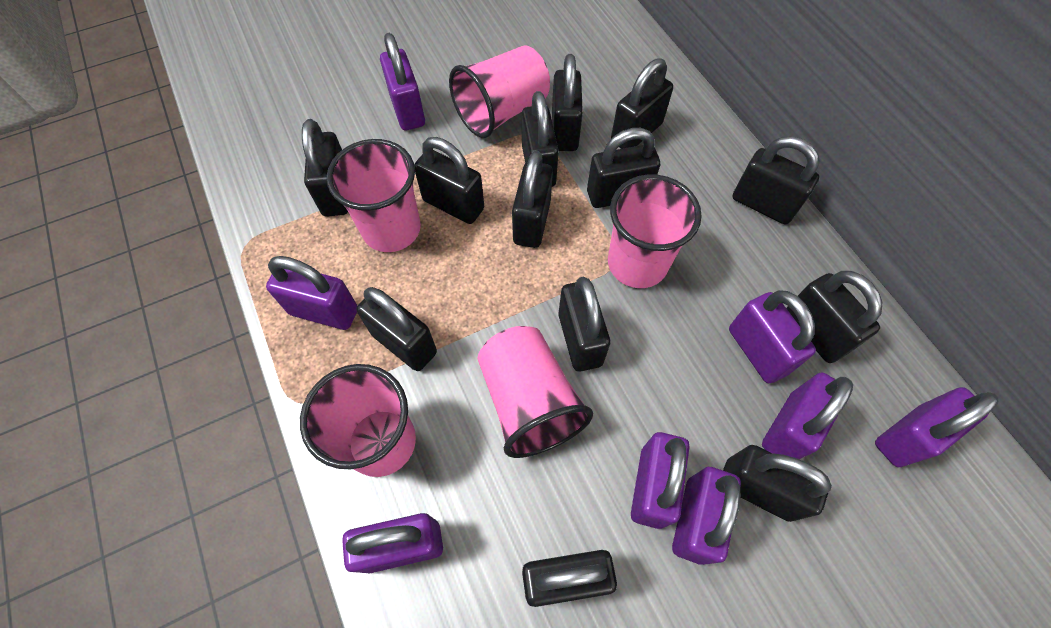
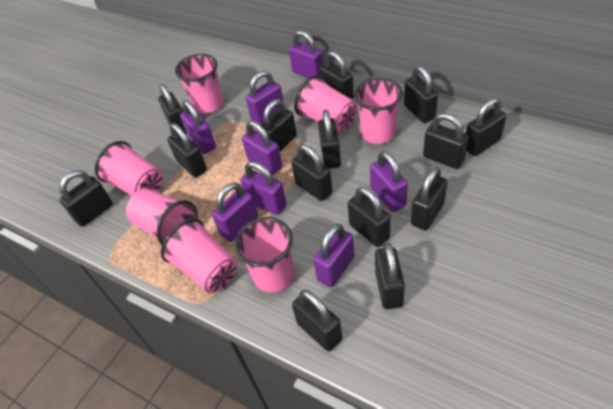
black padlock: [302,119,348,217] [356,287,437,371] [414,137,484,224] [512,150,553,248] [522,91,559,187] [522,550,617,607] [552,54,583,151] [558,277,610,372] [587,128,660,208] [611,58,673,149] [723,445,832,522] [732,136,820,224] [786,271,882,363] = 13 -> [59,170,113,227] [158,84,187,134] [167,123,207,178] [261,99,297,151] [291,144,333,201] [292,290,343,351] [318,109,341,169] [319,51,354,99] [348,187,391,247] [375,242,405,309] [404,66,438,123] [411,167,448,231] [423,113,469,169] [466,98,507,156] = 14
pink cup: [300,364,416,477] [327,139,421,252] [449,45,550,138] [478,326,593,458] [608,174,702,288] = 5 -> [95,141,163,196] [126,188,198,245] [161,219,237,293] [175,54,223,114] [234,217,294,293] [294,75,357,132] [354,78,403,144] = 7

